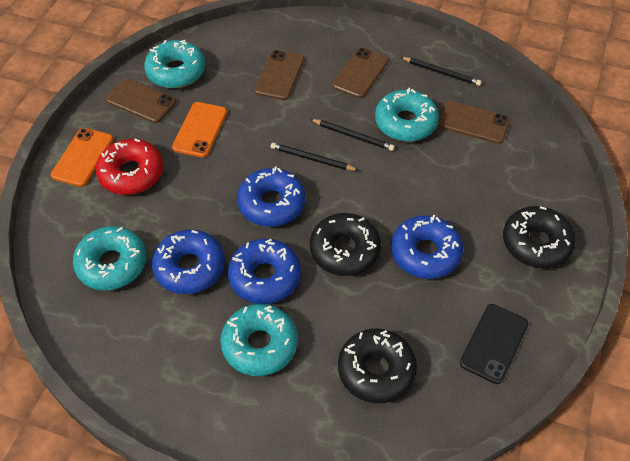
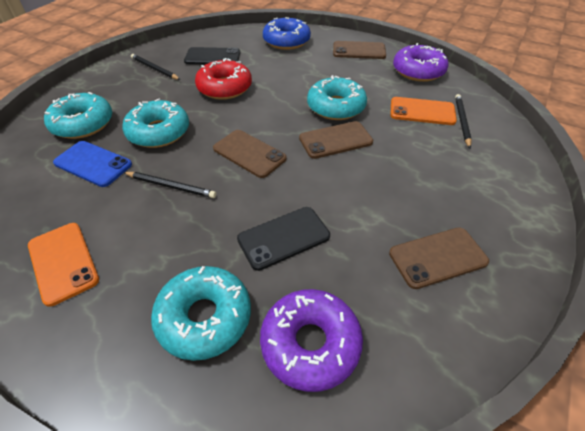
black donut: [310,213,381,276] [338,328,417,403] [503,206,576,268] = 3 -> none = 0
black phone: [460,304,528,384] = 1 -> [184,47,240,65] [237,207,330,271] = 2
blue donut: [152,229,225,294] [228,239,301,304] [237,166,306,227] [391,215,463,279] = 4 -> [263,17,311,50] = 1
blue phone: none = 0 -> [53,141,132,187] = 1
purple donut: none = 0 -> [260,289,363,392] [393,43,449,82] = 2

